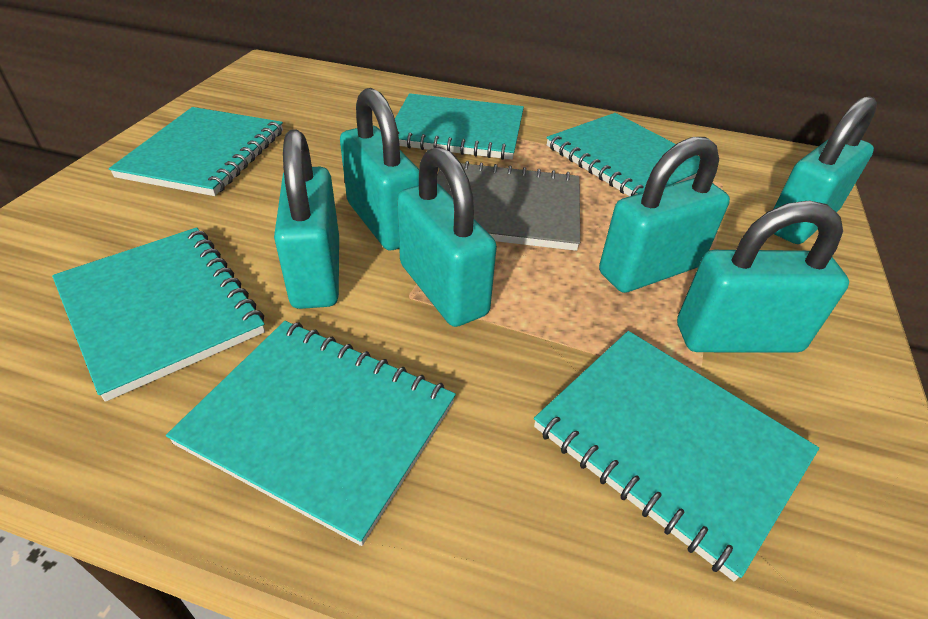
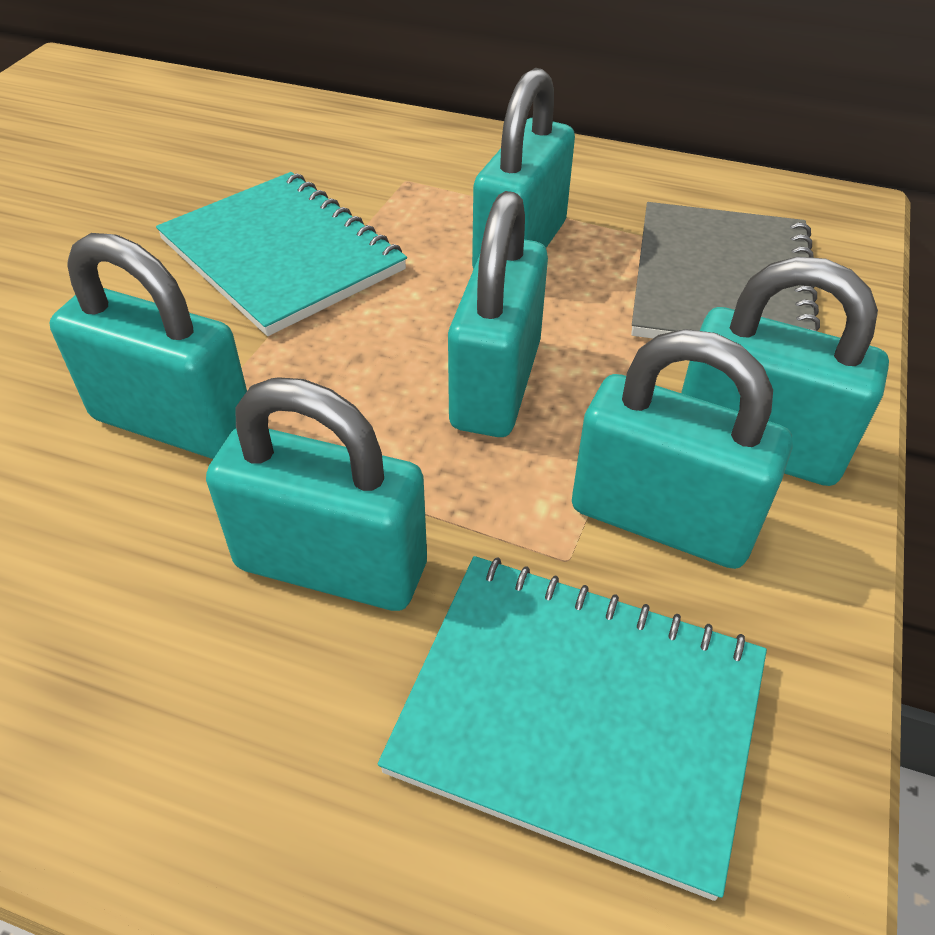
turquoise notebook: [52,227,265,402] [109,107,283,196] [166,321,456,546] [395,93,524,160] [534,331,819,581] [546,113,700,196] = 6 -> [156,172,407,336] [378,556,767,901] = 2

